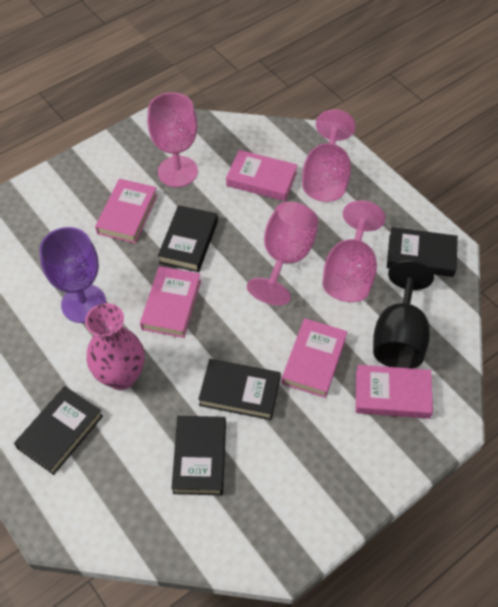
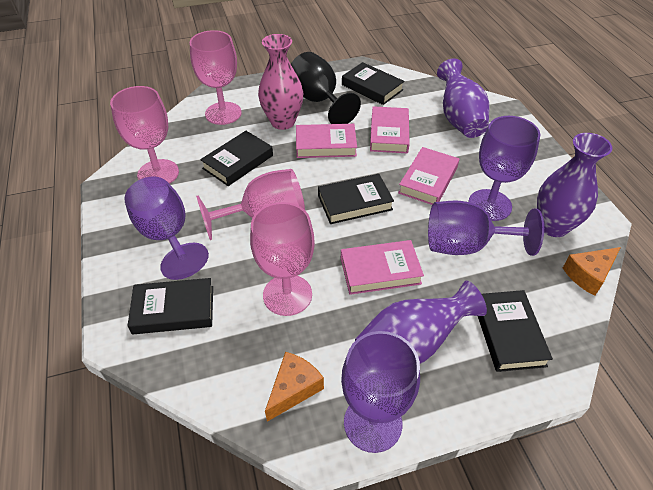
orange cheese: none = 0 -> [265,352,324,422] [563,247,621,296] = 2
pink book: [95,179,158,244] [140,266,201,338] [226,150,297,201] [282,318,347,398] [356,365,433,419] = 5 -> [296,124,357,158] [341,240,424,295] [370,106,409,153] [398,147,459,205] = 4
purple goblet: [39,227,106,323] = 1 -> [125,177,209,280] [341,331,420,453] [428,201,544,256] [468,116,541,221] = 4
purple vase: none = 0 -> [355,280,487,364] [437,58,490,138] [537,133,612,237] = 3

